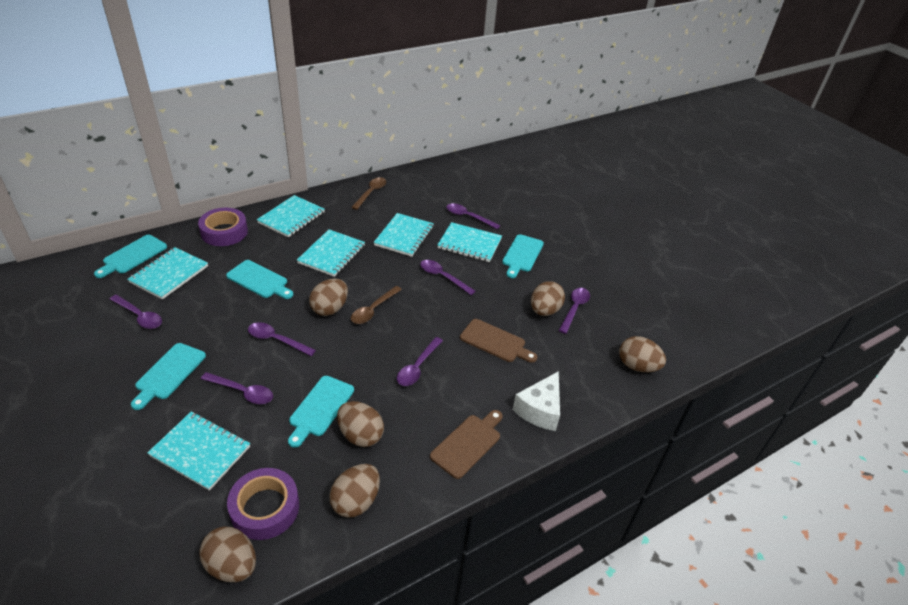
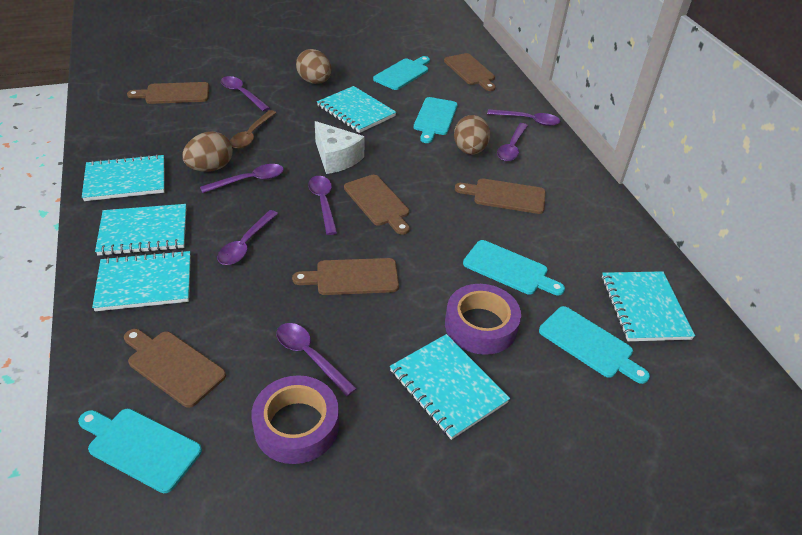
brown cutting board: [430,410,503,479] [460,319,537,363] = 2 -> [124,329,226,408] [127,82,209,104] [292,258,399,295] [344,175,410,235] [444,53,496,91] [455,178,546,214] = 6
brown egg: [199,526,256,582] [309,278,348,316] [329,464,380,518] [337,401,384,447] [531,281,565,316] [619,336,666,372] = 6 -> [182,132,233,172] [296,49,331,84] [454,115,490,155] = 3
brown spoon: [351,177,386,210] [351,286,402,324] = 2 -> [230,110,276,149] = 1

